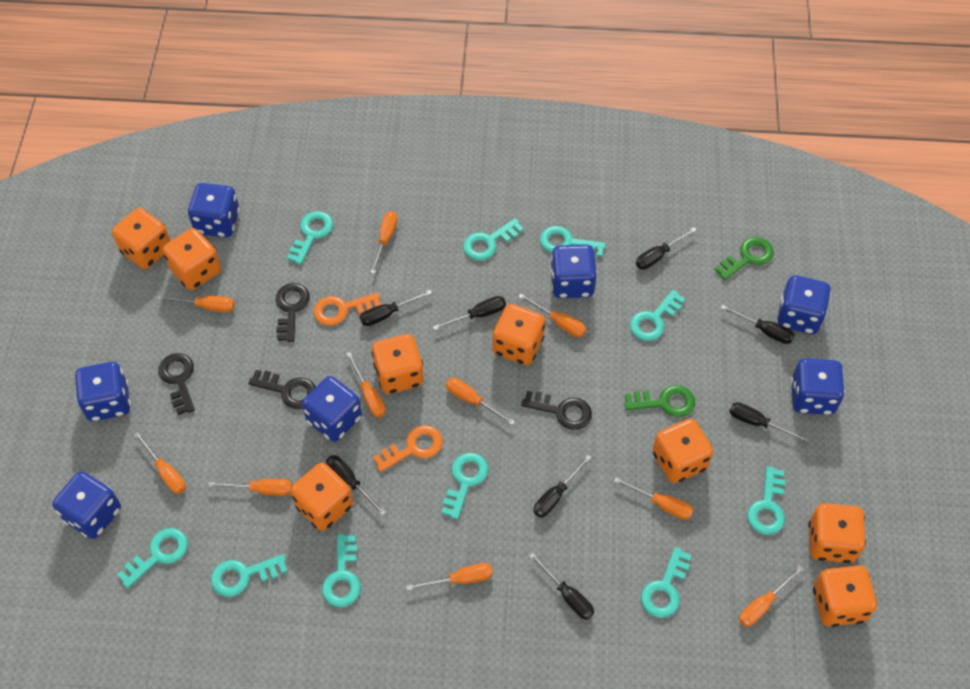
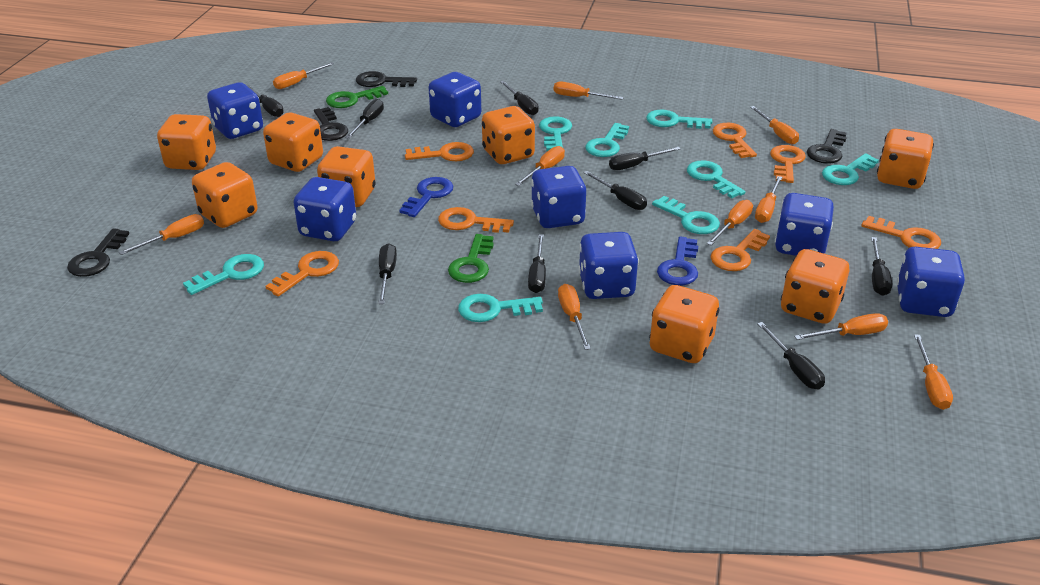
black screwdriver: [326,455,386,516] [360,290,432,326] [433,296,506,330] [529,553,594,620] [533,455,592,518] [636,227,697,269] [721,305,795,344] [729,402,808,442] = 8 -> [247,85,284,117] [346,99,384,138] [378,243,397,304] [500,81,539,115] [528,234,546,293] [584,171,647,210] [609,147,681,170] [757,322,825,389] [871,237,892,296] = 9
blue key: none = 0 -> [399,177,453,217] [657,236,698,285] = 2
orange key: [313,293,381,326] [373,425,443,472] = 2 -> [265,251,339,297] [405,142,474,161] [438,207,514,233] [710,229,770,271] [713,123,757,158] [770,145,806,183] [861,216,941,249] = 7
turquoise key: [117,528,188,588] [211,554,288,597] [287,211,333,265] [322,534,361,607] [442,453,488,520] [463,218,524,260] [540,226,606,257] [630,290,685,341] [641,547,691,618] [747,466,785,535] = 10 -> [183,254,264,295] [458,294,543,322] [539,116,572,151] [585,123,629,157] [646,110,712,129] [652,196,720,234] [687,160,746,198] [822,153,879,185] = 8

